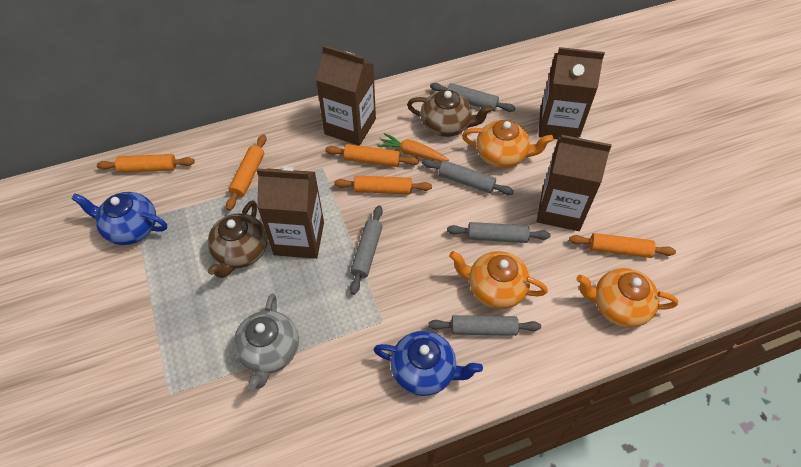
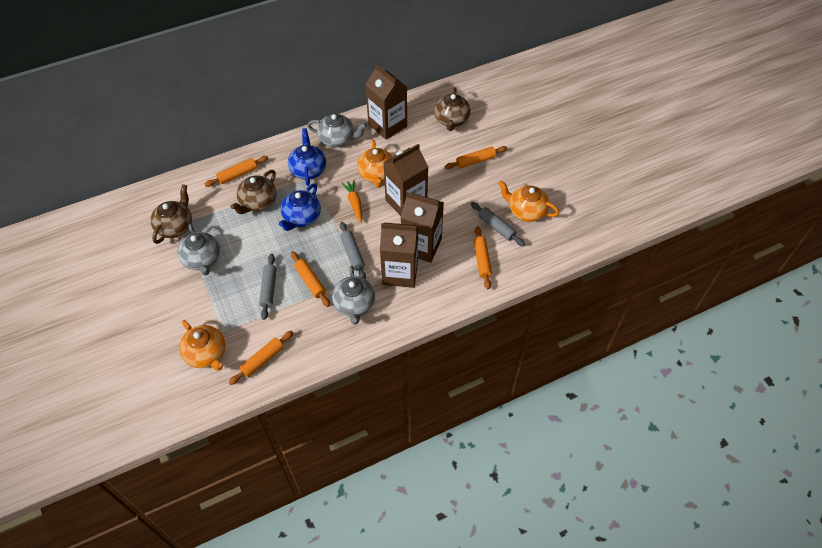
brown teapot: [208,200,268,278] [407,90,493,137] = 2 -> [150,184,192,244] [231,170,276,214] [434,87,471,131] = 3
grey rolling pin: [350,205,383,295] [422,159,514,195] [428,315,541,336] [430,83,515,112] [447,222,550,243] = 5 -> [259,254,277,320] [340,222,366,279] [471,202,525,247] = 3
grey teapot: [233,294,299,390] = 1 -> [177,224,220,276] [307,114,367,148] [332,265,375,325] = 3

